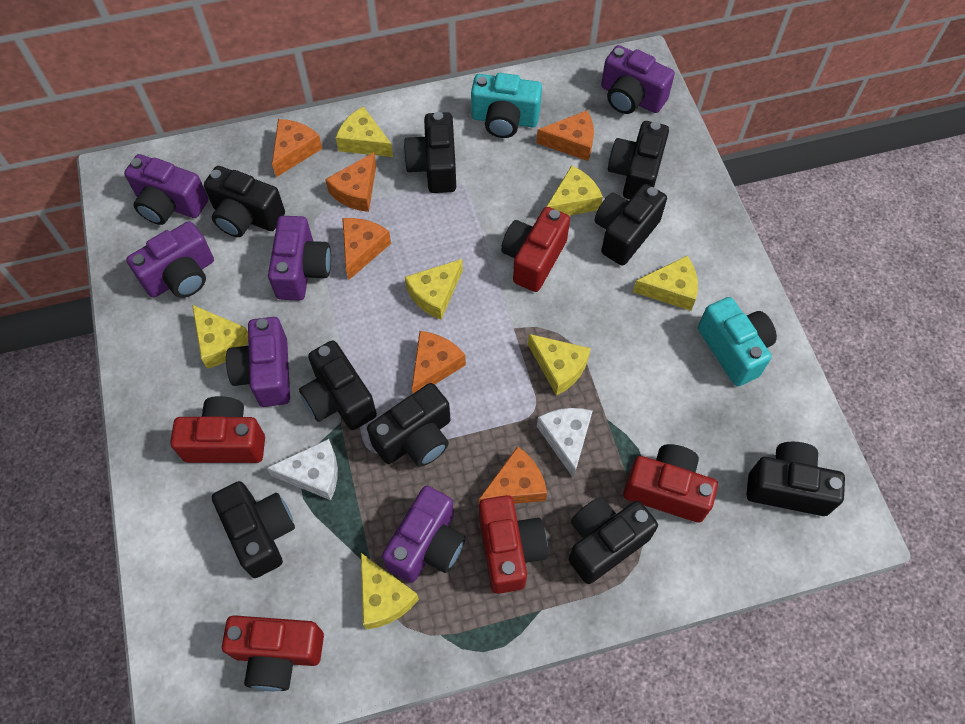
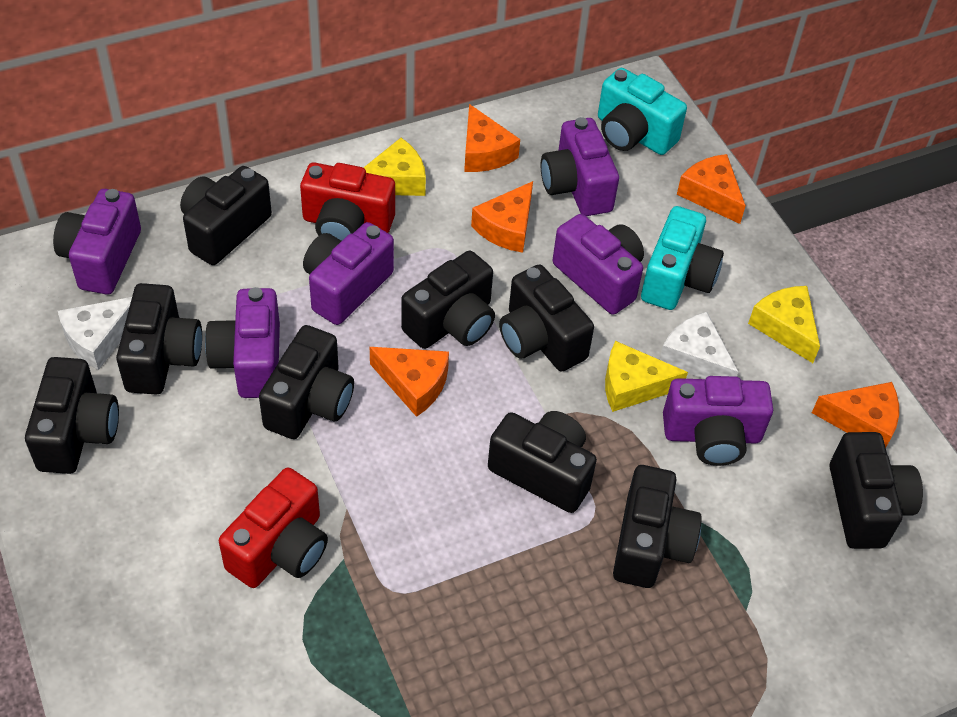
orange cheese: [272,119,322,177] [325,152,376,212] [342,218,391,280] [412,331,466,393] [479,446,547,504] [537,110,594,161] = 6 -> [370,347,449,417] [464,104,520,172] [471,181,533,253] [677,154,746,224] [812,382,899,448] = 5
red camera: [170,396,265,463] [222,615,324,691] [479,495,548,594] [501,207,570,292] [623,444,718,523] = 5 -> [219,468,328,588] [300,162,395,241] = 2
yellow cheese: [192,305,248,369] [336,106,393,157] [361,553,419,629] [405,259,463,320] [528,334,591,396] [546,165,603,215] [633,256,698,311] = 7 -> [364,138,426,196] [605,341,688,412] [748,286,820,363] = 3

